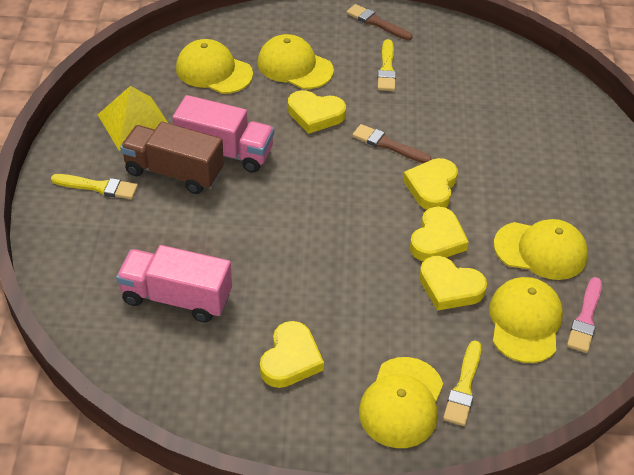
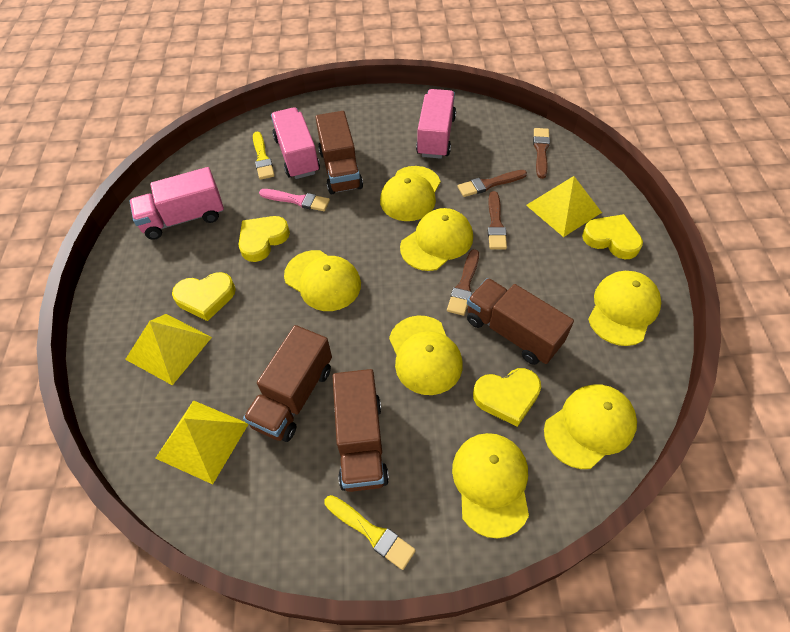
brown brush: [346,4,412,40] [352,124,431,163] = 2 -> [447,249,479,316] [458,170,527,197] [488,191,507,249] [533,128,550,179] = 4
brown truck: [120,122,224,194] = 1 -> [243,325,332,442] [315,111,363,194] [332,369,389,492] [467,278,574,365] = 4
pink truck: [116,245,232,323] [172,95,274,173] = 2 -> [129,167,224,240] [271,107,320,179] [416,89,456,159] = 3
yellow brush: [51,174,138,199] [378,39,396,91] [443,340,481,426] = 3 -> [253,132,275,180] [325,495,416,570] = 2
yellow cap: [176,39,253,94] [258,34,334,89] [359,357,443,448] [489,277,563,363] [494,219,588,280] = 5 -> [284,250,361,311] [380,166,441,221] [389,315,463,395] [400,208,473,271] [452,433,529,538] [544,384,637,469] [588,271,661,346] = 7
yellow heart: [260,321,324,388] [288,90,346,134] [403,158,458,210] [410,206,469,261] [419,256,487,311] = 5 -> [172,272,236,321] [238,216,290,262] [473,368,541,427] [582,214,643,259] = 4
yellow pyramid: [97,86,168,151] = 1 -> [125,314,212,385] [155,400,248,484] [526,176,602,237] = 3

